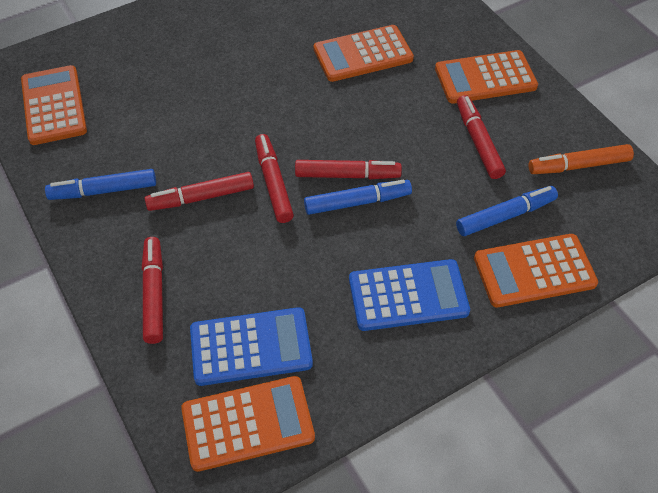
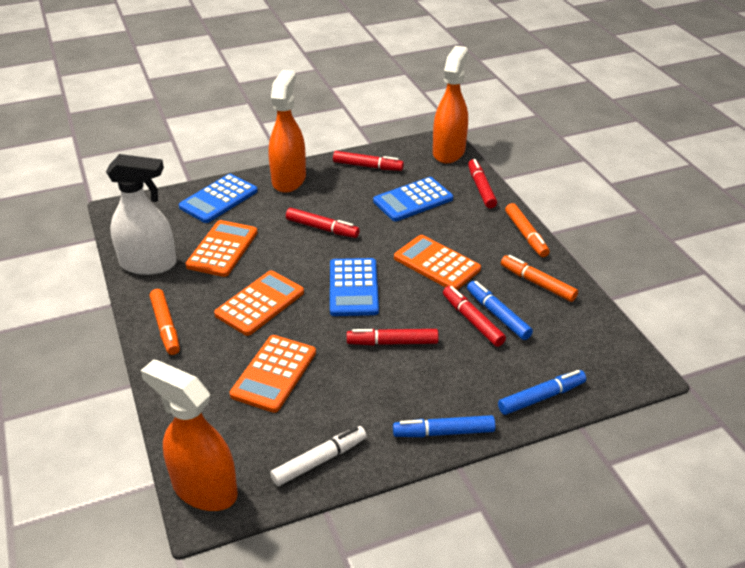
blue calculator: [190,307,313,386] [349,259,470,331] = 2 -> [179,174,258,223] [330,258,379,316] [373,177,453,221] = 3
orange calculator: [21,65,87,145] [181,376,315,472] [314,25,414,82] [435,50,538,104] [474,234,598,307] = 5 -> [185,220,258,277] [214,271,304,336] [230,335,316,413] [394,235,481,290] = 4
orange marker: [529,144,634,174] = 1 -> [150,289,180,355] [501,255,578,302] [505,203,550,257] = 3
orange spray bottle: none = 0 -> [141,359,238,511] [269,70,306,193] [433,46,468,164] = 3
white marker: none = 0 -> [270,426,367,486] = 1
white spray bottle: none = 0 -> [106,154,177,275] = 1

